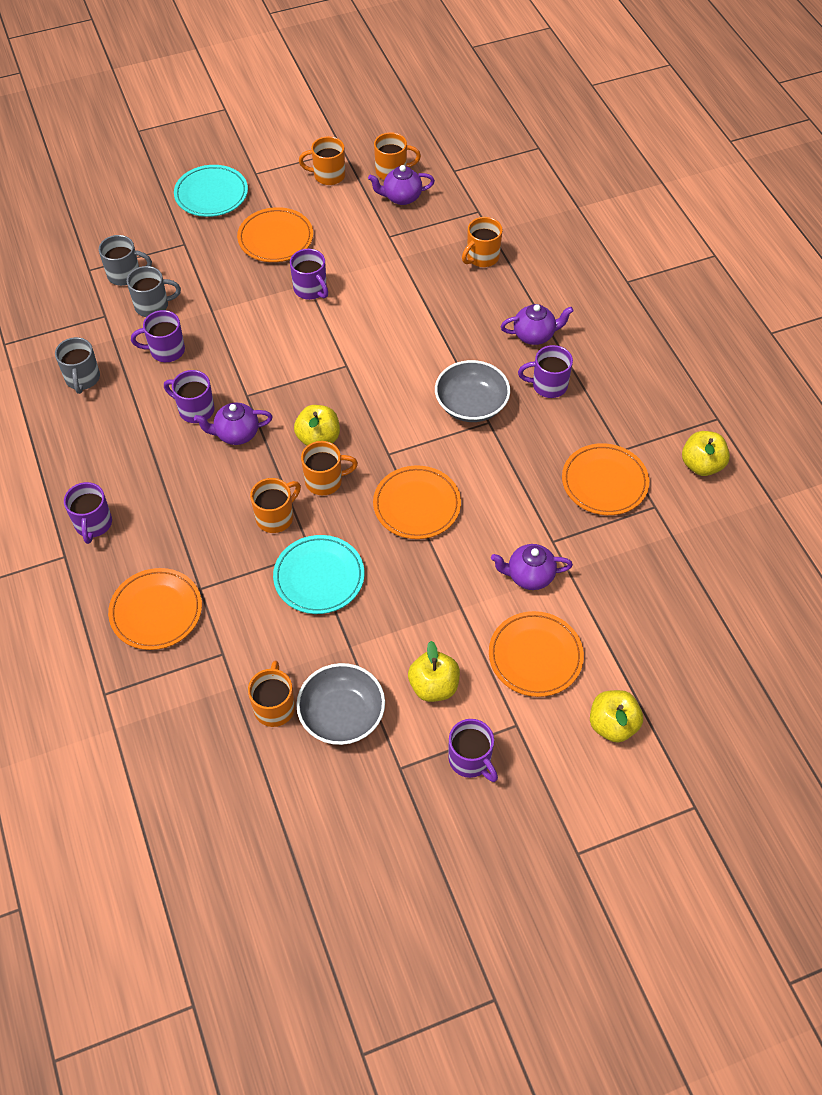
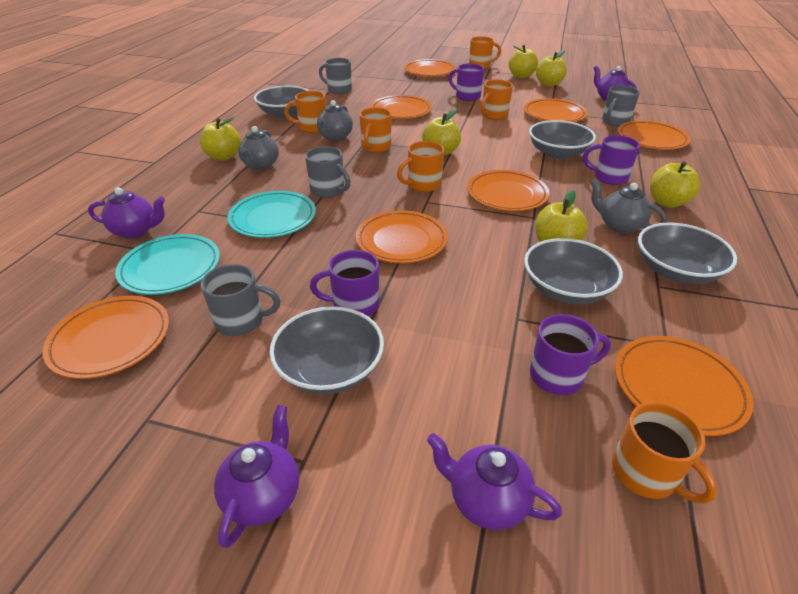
grey bowl: [296,663,385,745] [435,360,510,422] = 2 -> [254,86,309,118] [269,306,384,394] [524,238,623,304] [529,120,596,159] [638,222,737,284] = 5
grey mug: [55,337,100,394] [99,235,152,286] [127,266,181,317] = 3 -> [201,264,280,336] [305,146,351,198] [319,58,352,94] [602,85,640,126] = 4
grey teapot: none = 0 -> [238,126,279,170] [317,100,353,141] [590,179,667,234] = 3
orange plate: [108,568,202,650] [237,207,313,262] [373,465,461,539] [489,611,584,697] [562,443,649,515] = 5 -> [42,296,169,379] [356,210,448,263] [371,95,432,119] [404,59,456,77] [467,170,550,211] [524,98,588,122] [615,336,753,436] [618,121,691,150] = 8
purple mug: [64,482,112,544] [131,310,185,362] [164,370,214,423] [290,249,328,300] [448,719,498,782] [518,345,573,398] = 6 -> [310,250,379,316] [448,63,484,101] [530,314,611,395] [583,135,640,185] = 4
yellow apple: [294,405,340,446] [408,641,460,702] [590,690,643,742] [682,431,730,476] = 4 -> [200,117,241,161] [422,109,461,155] [509,45,538,78] [535,190,588,242] [536,50,567,86] [650,162,700,208] = 6

